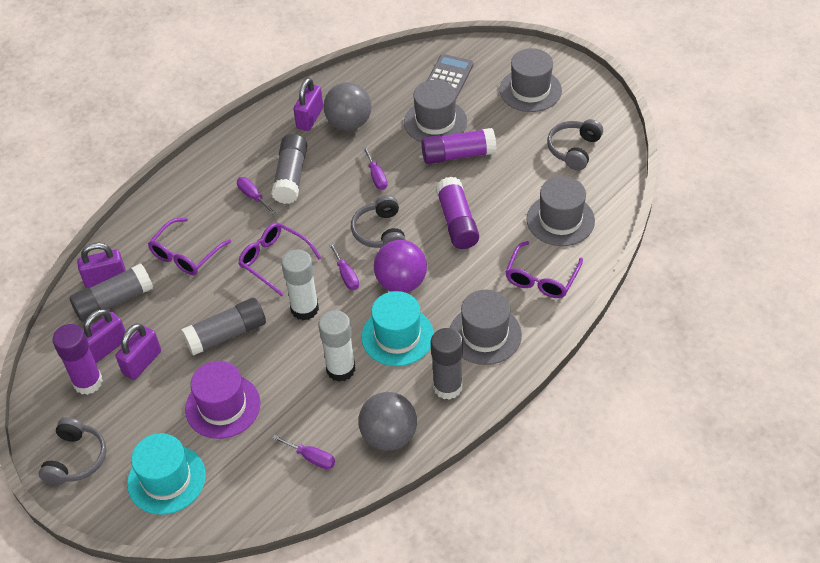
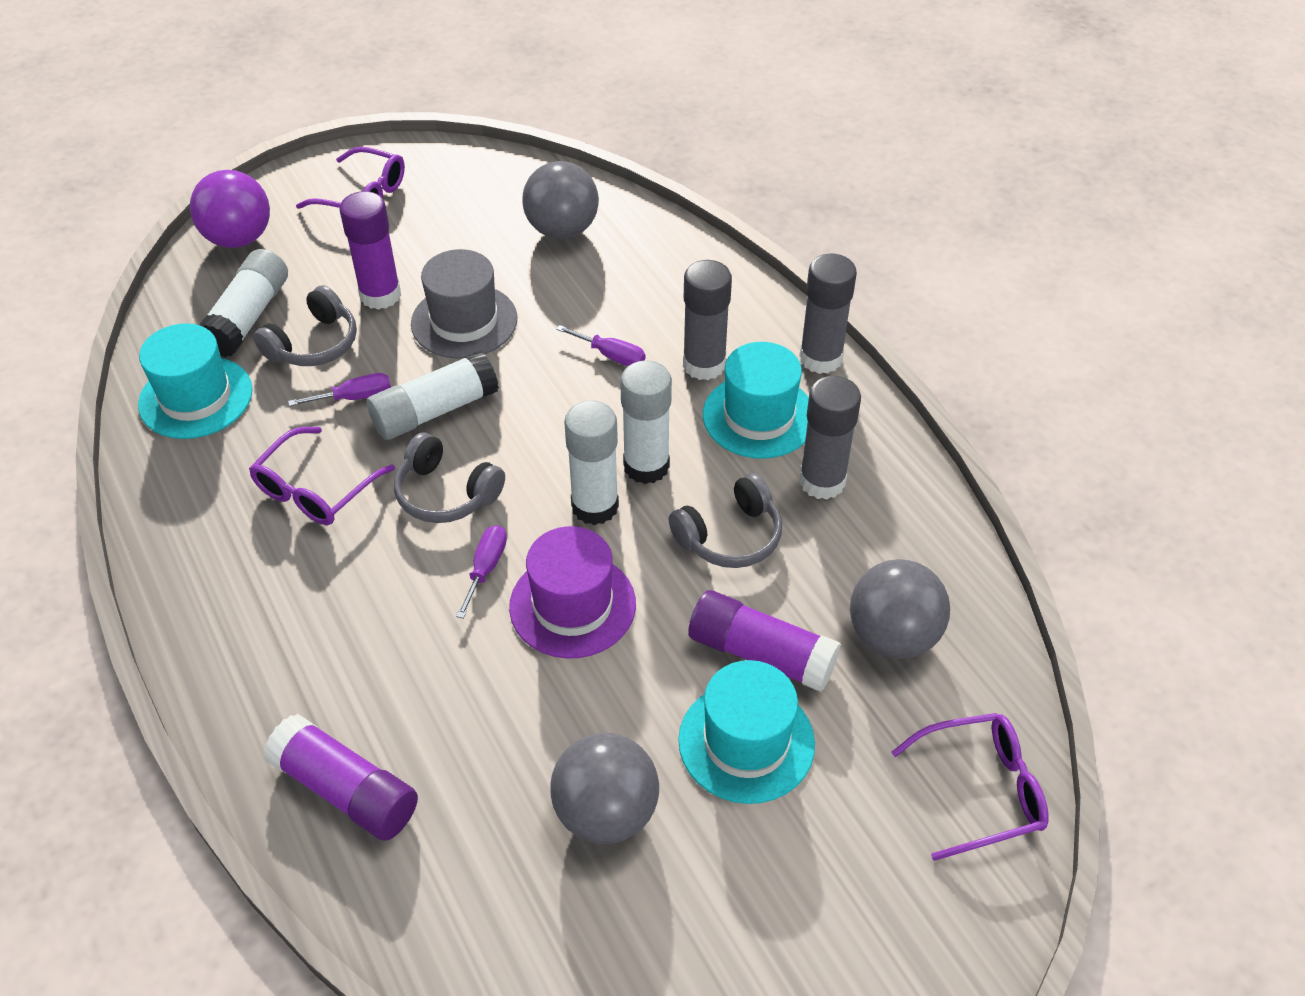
grey ball: [323,82,371,131] [358,392,417,451] = 2 -> [522,161,599,239] [550,733,659,844] [850,559,950,659] = 3
grey calculator: [427,54,474,99] = 1 -> none = 0
grey glue stick: [69,263,153,322] [181,298,266,356] [271,134,307,204] [431,328,463,400] = 4 -> [683,260,732,380] [799,254,857,374] [799,376,861,500] = 3
grey hat: [404,80,467,142] [450,290,522,365] [499,48,562,112] [527,176,595,246] = 4 -> [411,249,518,359] = 1
purple padlock: [77,243,126,288] [83,309,126,363] [116,323,161,380] [294,78,323,131] = 4 -> none = 0
purple screwdriver: [237,177,276,215] [272,435,335,469] [329,243,359,290] [363,146,388,190] = 4 -> [288,373,391,406] [456,525,507,619] [556,325,646,366] = 3
turquoise hat: [127,433,206,515] [361,291,434,366] = 2 -> [138,323,253,439] [678,660,815,804] [703,342,809,459] = 3
white glue stick: [282,250,319,320] [319,310,355,382] = 2 -> [199,249,288,358] [367,351,499,440] [564,400,619,525] [620,360,672,484] = 4

